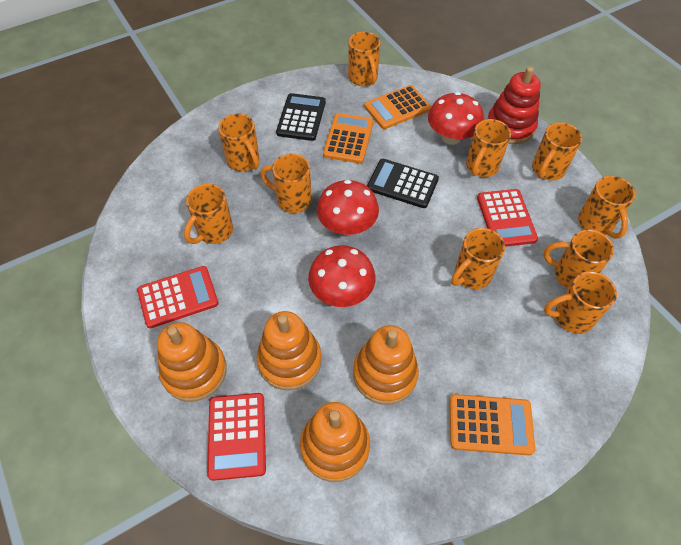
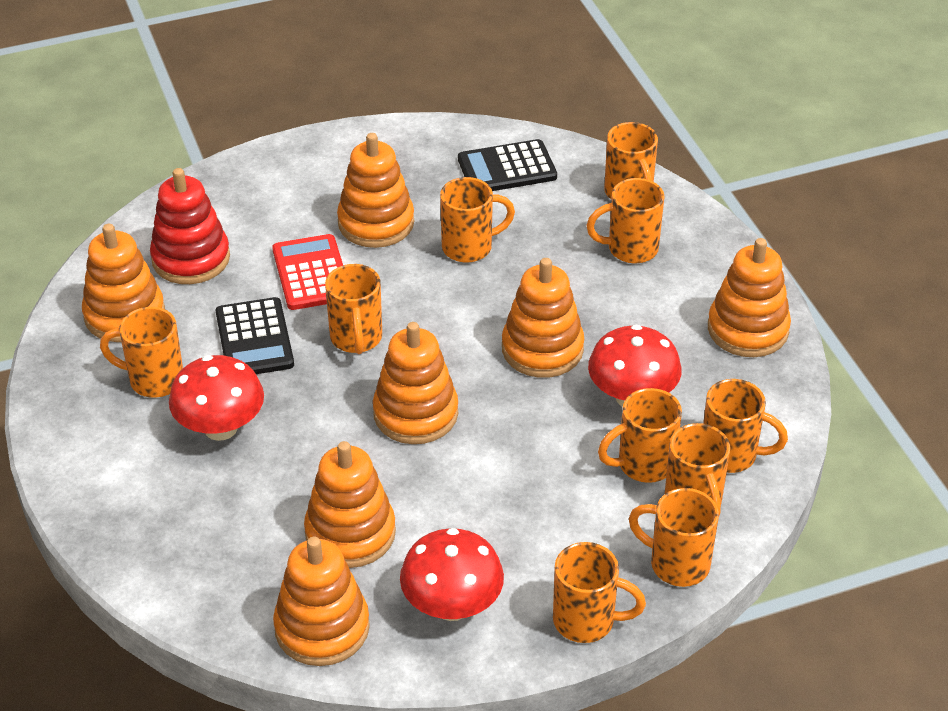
orange calculator: [323,113,373,163] [364,85,431,129] [449,394,535,456] = 3 -> none = 0
orange stacking toy: [157,322,227,402] [256,311,321,390] [300,402,370,482] [353,325,419,405] = 4 -> [82,224,165,342] [273,537,370,666] [304,441,396,568] [337,133,414,248] [373,322,458,444] [502,258,584,378] [708,238,791,357] = 7
red calculator: [137,266,219,328] [207,393,266,481] [477,189,538,247] = 3 -> [272,234,343,310] = 1

